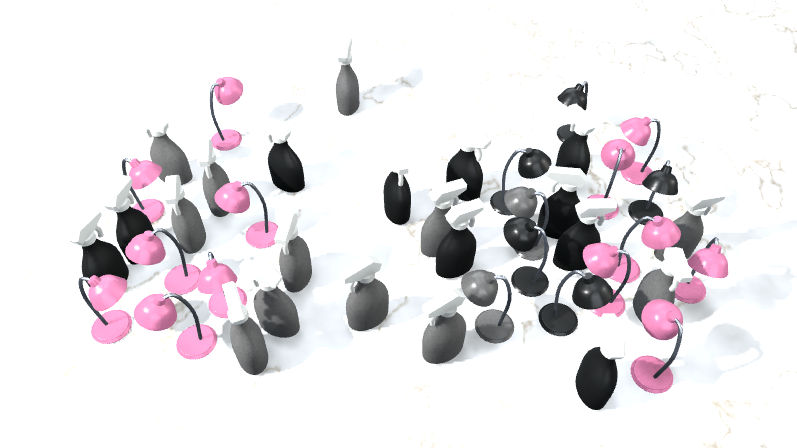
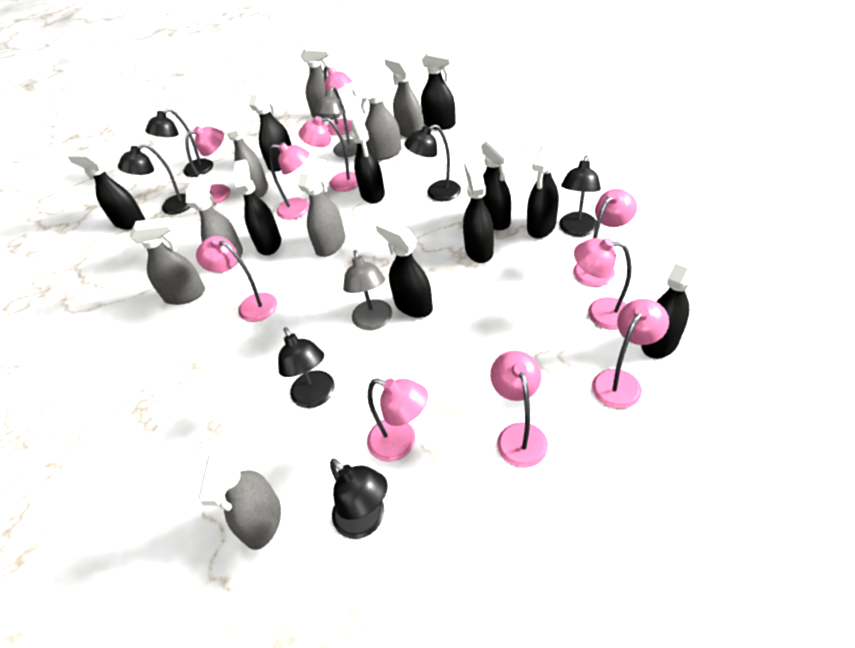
black lamp: [490,148,551,215] [504,217,549,297] [538,270,613,336] [557,81,588,142] [628,160,678,225] = 5 -> [118,144,190,215] [145,108,213,177] [278,327,335,408] [330,458,388,539] [404,124,461,201] [559,155,601,237] = 6
grey spray bottle: [132,112,193,185] [164,175,206,254] [198,139,230,217] [222,281,268,375] [239,258,300,338] [274,212,312,292] [336,36,359,116] [339,255,389,331] [421,178,467,257] [422,288,466,364] [633,247,693,322] [654,187,726,262] = 12 -> [130,217,205,305] [186,174,243,268] [198,447,281,550] [224,110,268,198] [298,159,346,257] [300,45,342,120] [352,78,402,160] [384,56,423,138] = 8
pink lamp: [78,275,132,344] [122,158,165,223] [125,228,201,295] [134,293,217,360] [198,252,247,318] [210,77,243,151] [215,181,278,248] [583,243,631,317] [588,139,635,220] [610,216,681,283] [620,117,661,185] [631,299,683,394] [675,237,728,304] = 13 -> [185,126,230,204] [196,236,277,322] [269,142,309,220] [299,116,358,192] [324,66,352,135] [367,378,428,462] [490,350,548,468] [573,189,637,287] [574,238,632,330] [592,299,669,409] = 10

